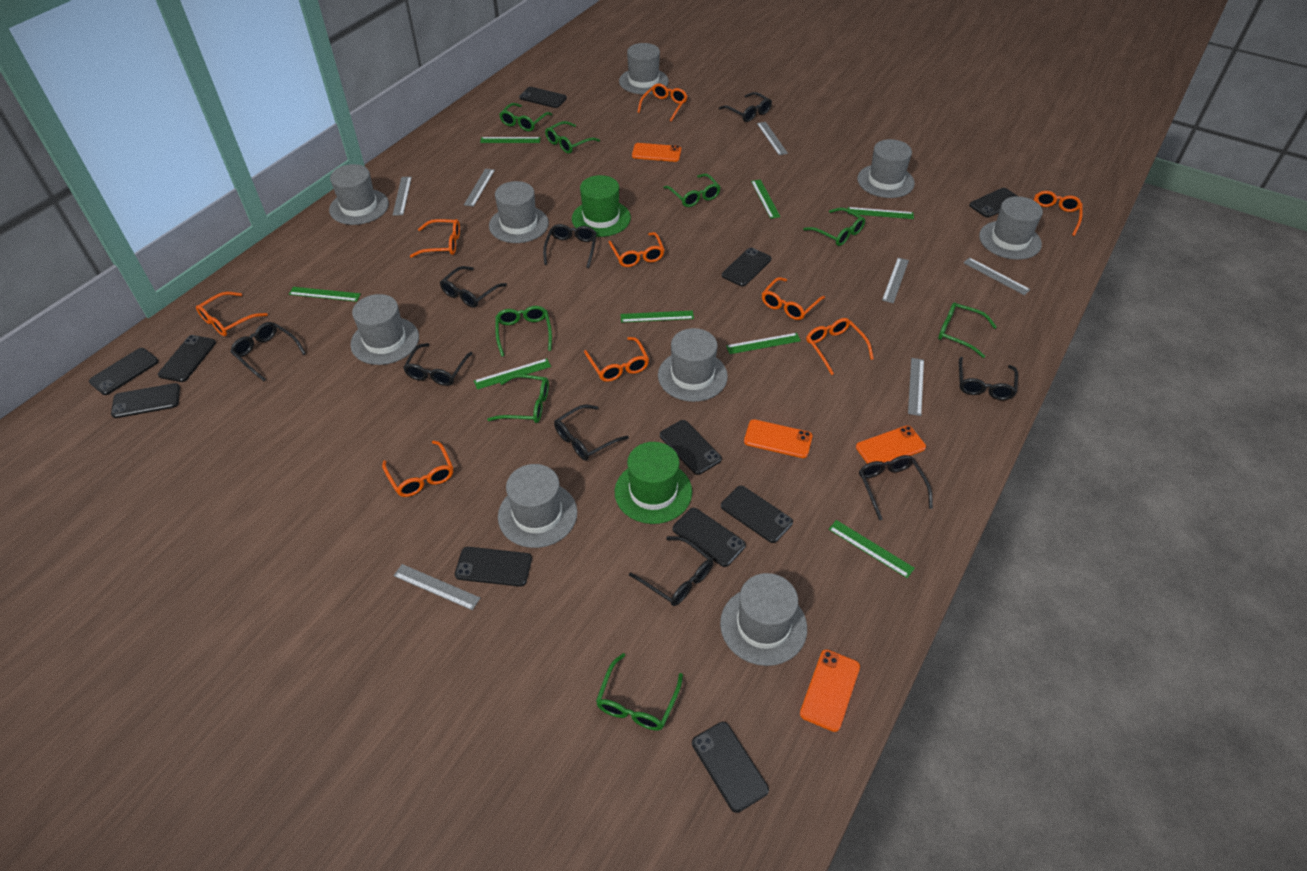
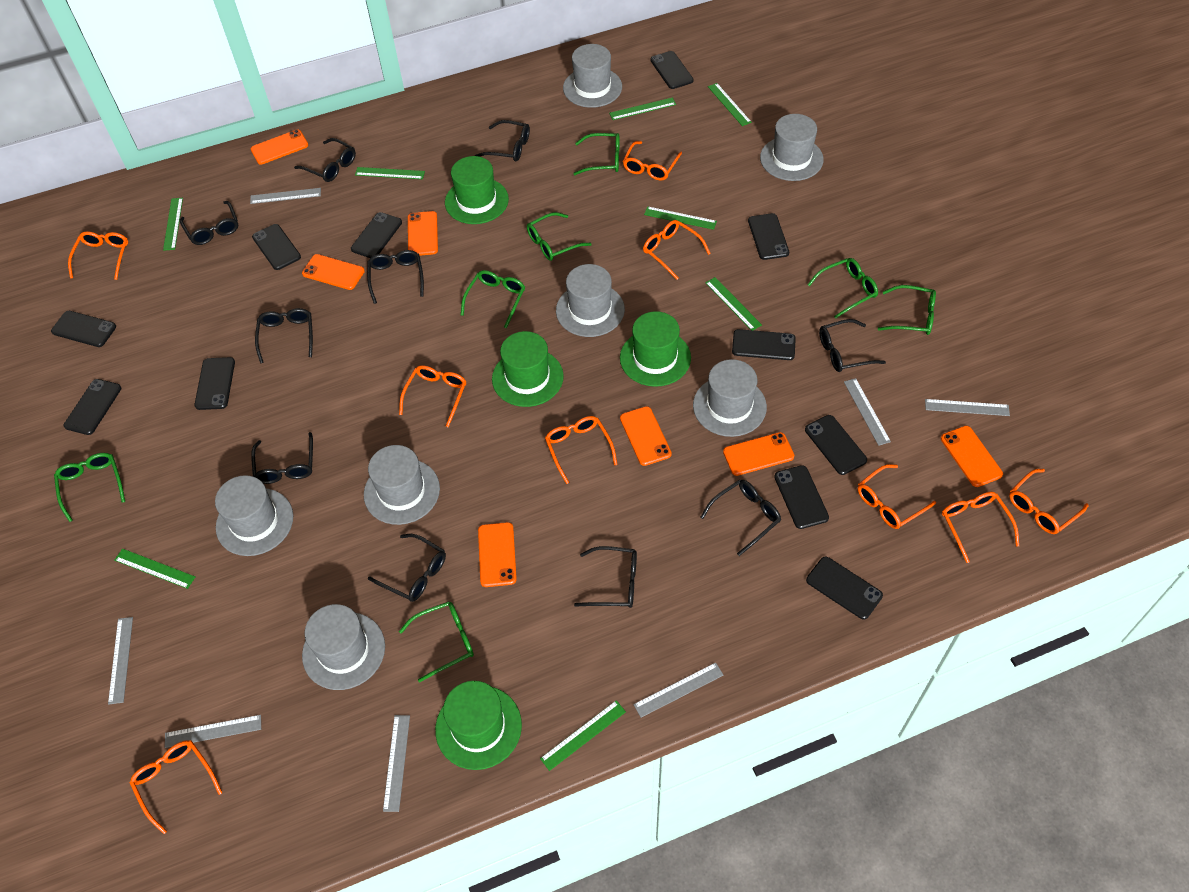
black glasses: [230,322,306,381] [403,343,473,386] [440,266,507,308] [543,224,597,268] [554,404,629,460] [629,536,713,606] [719,92,772,122] [859,455,933,521] [959,357,1018,400] = 9 -> [180,201,238,245] [251,432,313,484] [255,308,313,363] [294,138,356,182] [367,250,424,304] [368,534,446,602] [475,120,530,161] [574,546,637,608] [700,480,781,556] [819,319,886,372] = 10
green glasses: [487,374,549,423] [495,306,552,357] [499,103,552,132] [545,121,600,154] [596,653,683,731] [663,173,721,207] [803,208,865,246] [938,302,997,358] = 8 -> [54,453,125,522] [399,601,474,682] [461,270,525,328] [527,212,592,261] [573,133,619,175] [807,258,878,318] [878,285,936,335] = 7
green hat: [572,175,631,237] [615,442,692,524] = 2 -> [435,681,522,770] [445,156,509,224] [492,331,564,407] [620,311,691,387] = 4
grey hat: [329,164,389,225] [350,294,419,365] [489,181,549,243] [498,464,577,548] [619,43,669,94] [658,328,728,402] [720,573,807,666] [857,139,915,198] [979,196,1043,260] = 9 -> [215,475,293,556] [302,604,385,690] [364,445,440,525] [556,264,625,337] [563,44,622,108] [693,359,767,437] [760,114,824,181] = 7
orange phone: [632,143,681,162] [744,419,813,458] [800,649,860,732] [856,426,926,464] = 4 -> [251,130,308,165] [302,254,365,290] [408,211,438,256] [478,522,517,587] [620,406,672,466] [723,432,794,476] [941,426,1003,487] = 7

